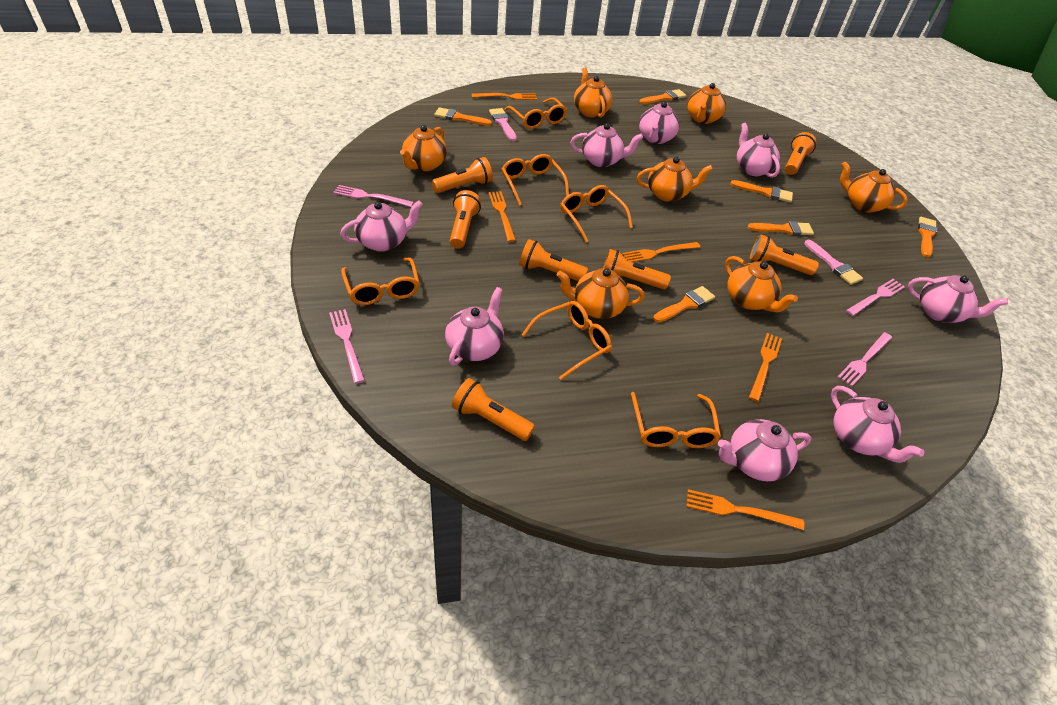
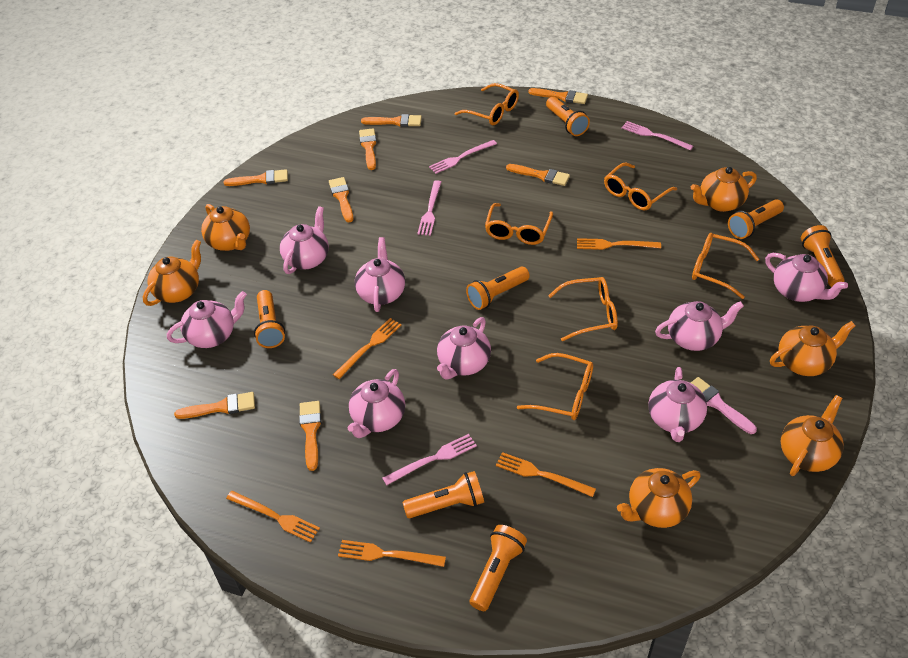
orange brush: [434,107,492,126] [639,89,687,104] [653,286,715,323] [730,180,793,203] [747,221,814,235] [918,217,937,258] = 6 -> [174,392,255,419] [223,169,288,186] [299,401,321,471] [329,177,353,222] [359,128,377,170] [361,114,422,127] [506,164,570,186] [528,88,588,104] = 8
orange teapot: [400,125,447,171] [557,268,645,319] [574,68,612,118] [637,157,713,202] [687,83,726,124] [725,256,798,312] [840,161,908,213] = 7 -> [143,240,201,306] [201,204,250,251] [617,468,701,528] [691,167,757,212] [770,321,855,376] [781,395,844,476] = 6
pink brush: [489,108,517,141] [804,240,863,285] = 2 -> [691,377,757,434] = 1

